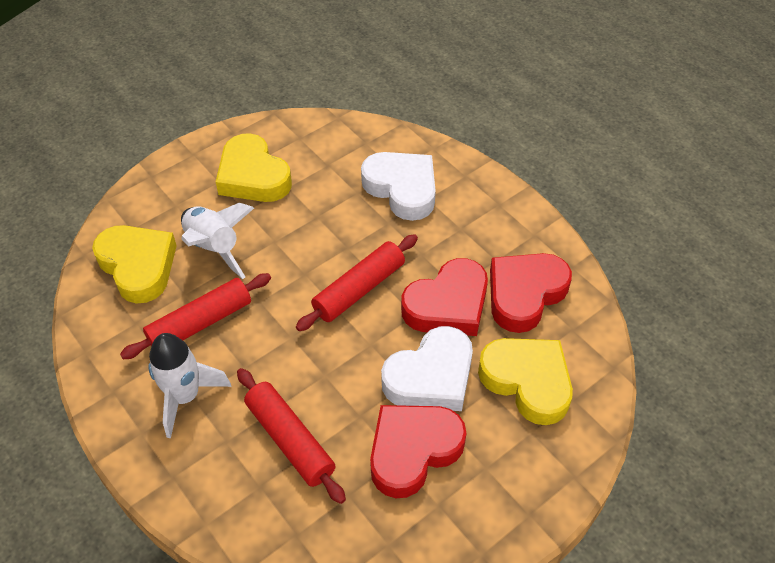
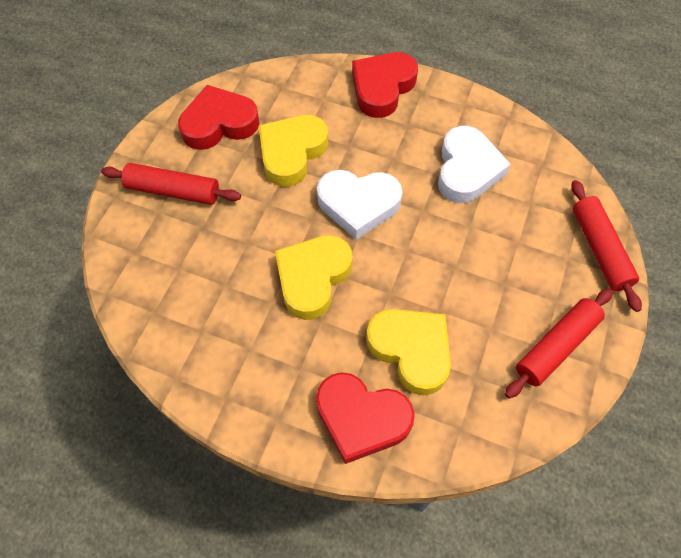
white rocket: [148,333,232,438] [181,203,254,279] = 2 -> none = 0

